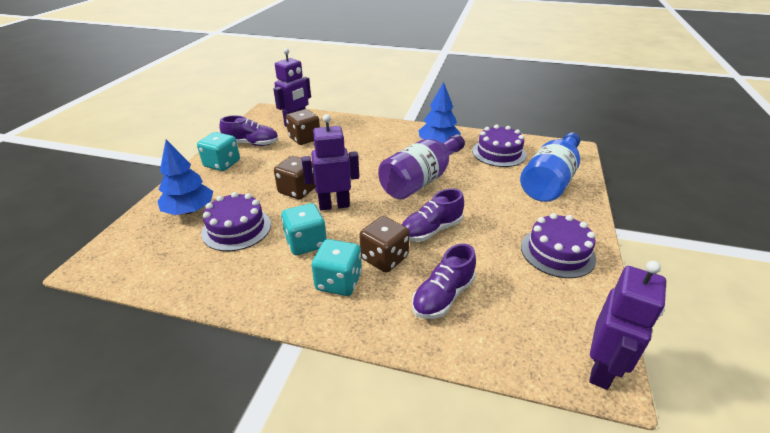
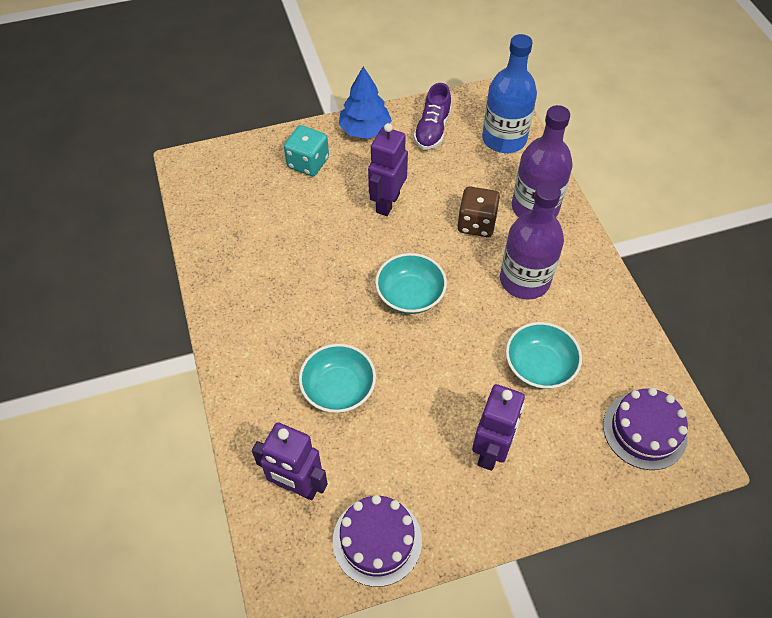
blue tree: [157,140,213,215] [419,82,461,143] = 2 -> [339,66,392,139] = 1
brown dice: [274,156,315,199] [286,109,320,145] [360,216,410,273] = 3 -> [457,186,500,237] = 1
purple bottle: [378,134,465,199] = 1 -> [500,182,564,299] [512,105,573,218] = 2
purple cake: [201,192,271,251] [472,125,526,167] [521,213,596,278] = 3 -> [333,495,422,587] [603,388,688,470] = 2
purple shoe: [219,115,278,146] [402,189,464,242] [412,243,476,319] = 3 -> [414,83,451,150] = 1
turquoise bowl: none = 0 -> [299,344,376,413] [375,253,447,314] [506,322,582,389] = 3
turquoise dice: [197,132,240,171] [281,203,327,255] [311,239,362,296] = 3 -> [284,125,329,176] = 1

